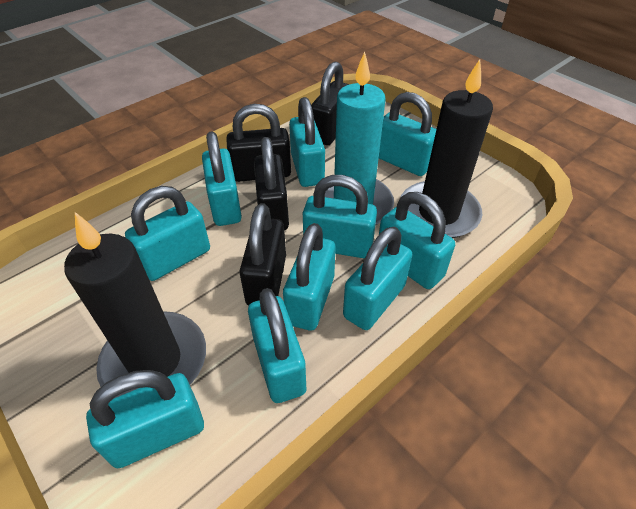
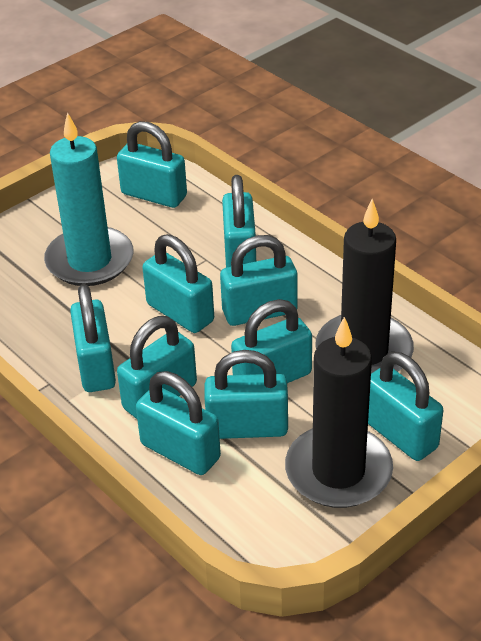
black padlock: [226,104,291,182] [239,203,286,306] [254,137,289,230] [311,61,349,145] = 4 -> none = 0

